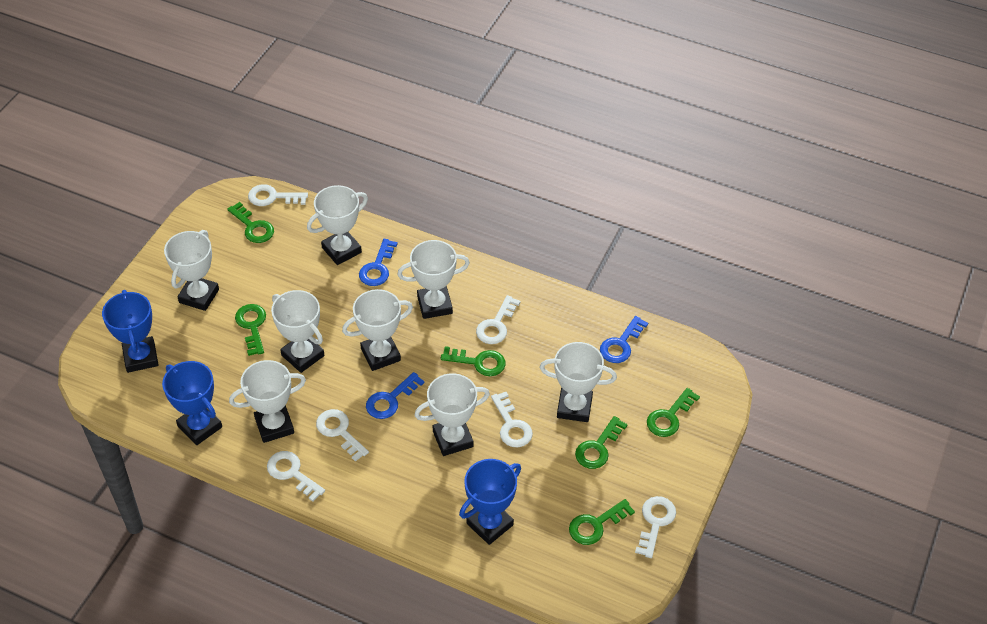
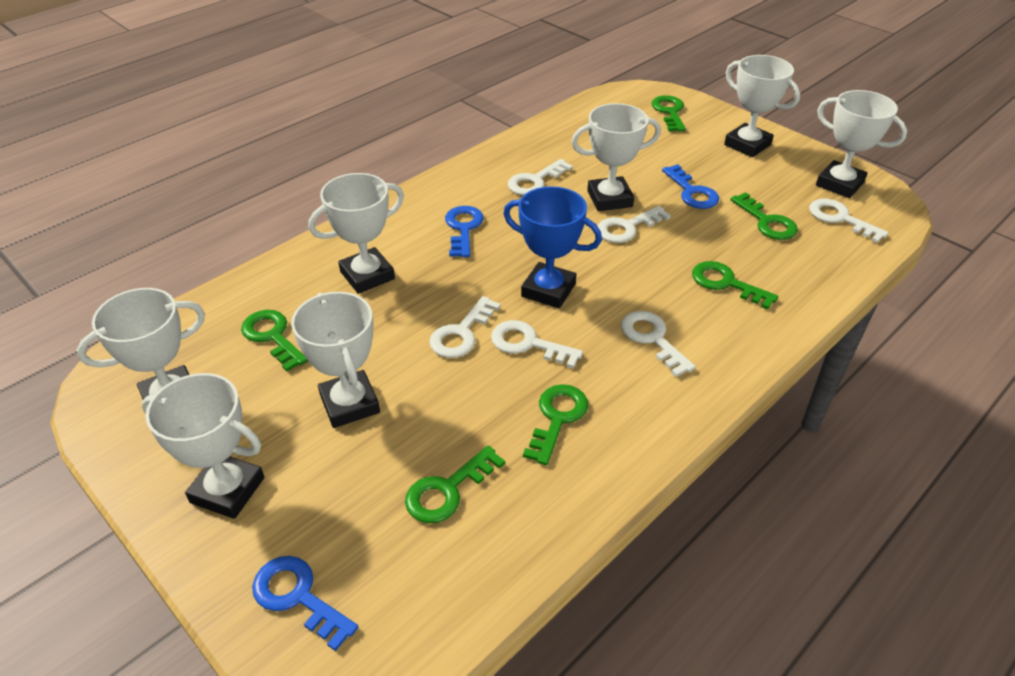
blue trophy: [102,290,158,373] [162,361,222,445] [459,459,521,545] = 3 -> [503,186,602,308] = 1
white trophy: [164,230,219,311] [229,360,306,443] [271,290,324,373] [307,185,368,265] [342,289,413,371] [397,240,470,319] [414,373,490,456] [540,342,617,422] = 8 -> [77,288,205,400] [142,373,264,519] [291,292,380,428] [308,173,404,294] [571,103,661,211] [724,55,800,157] [816,90,907,198] = 7

